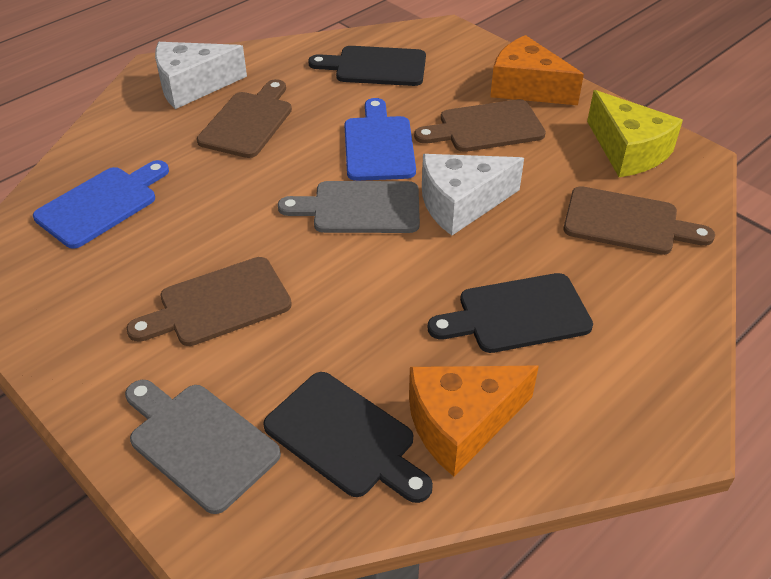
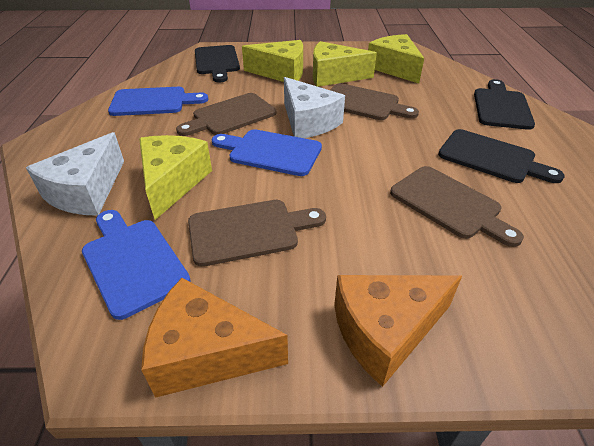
blue cutting board: [33,160,169,249] [344,98,416,181] = 2 -> [82,210,191,320] [108,87,208,116] [212,129,322,176] = 3
grey cutting board: [125,380,281,514] [278,181,420,233] = 2 -> none = 0
yellow cheese: [587,90,683,177] = 1 -> [139,135,212,220] [242,40,303,82] [313,41,377,87] [368,34,424,84] = 4

